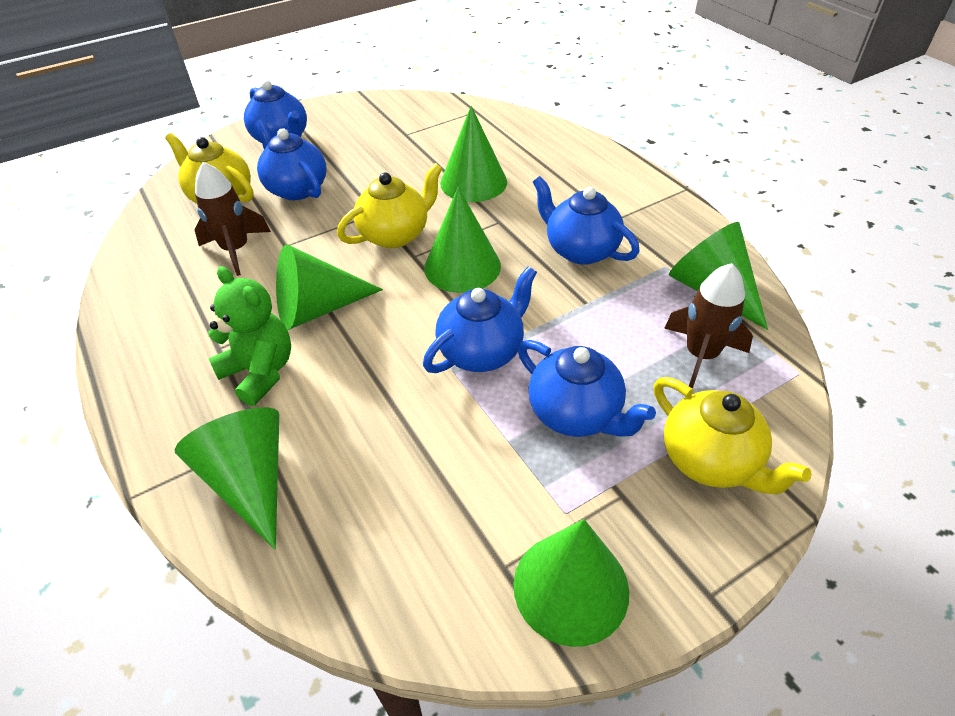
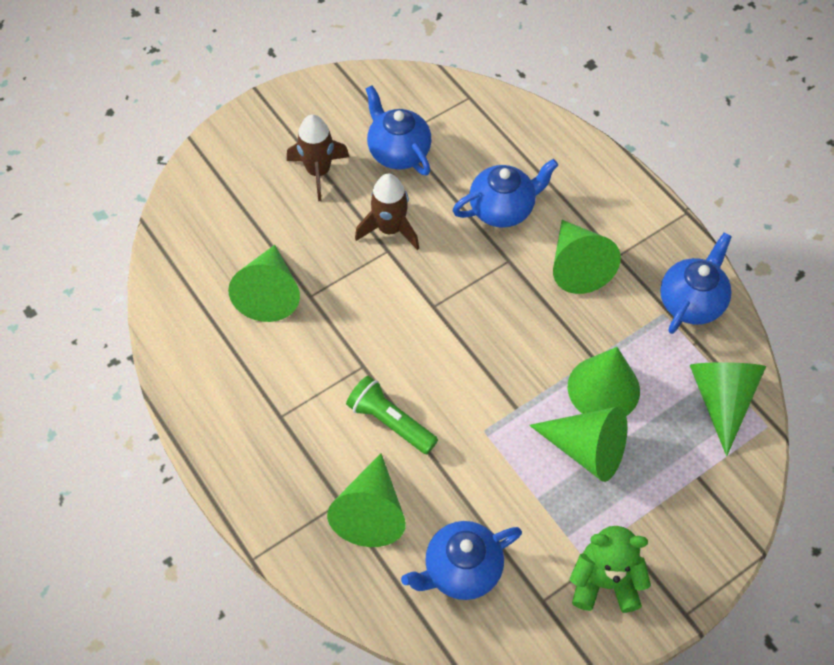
blue teapot: [244,80,307,143] [255,119,326,200] [423,266,537,373] [518,340,656,437] [533,176,640,265] = 5 -> [366,85,432,176] [401,521,522,600] [453,159,558,228] [660,233,732,334] = 4
green flashlight: none = 0 -> [346,376,438,454] = 1
yellow teapot: [165,133,254,204] [337,163,443,248] [654,377,811,494] = 3 -> none = 0

